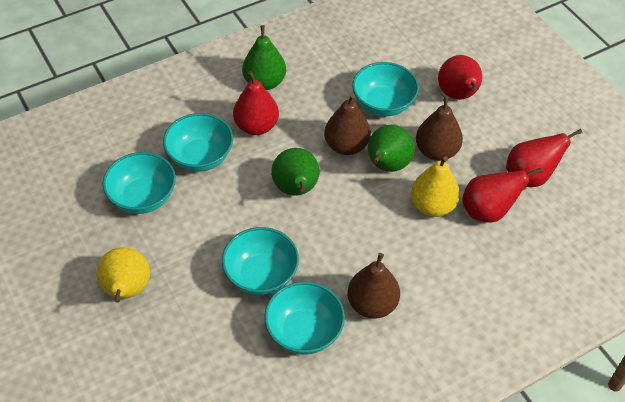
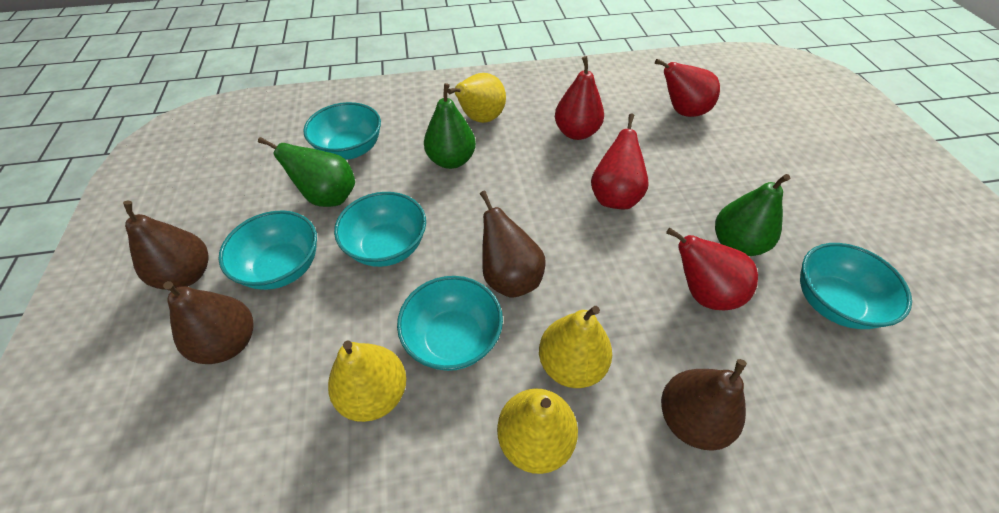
brown pear: [324,94,371,155] [347,253,400,319] [416,95,463,161] = 3 -> [123,201,209,290] [163,281,254,364] [480,191,546,298] [661,359,747,451] = 4
yellow pear: [97,247,150,303] [411,156,460,217] = 2 -> [328,341,406,422] [448,73,506,123] [497,388,578,474] [539,306,612,388] = 4

